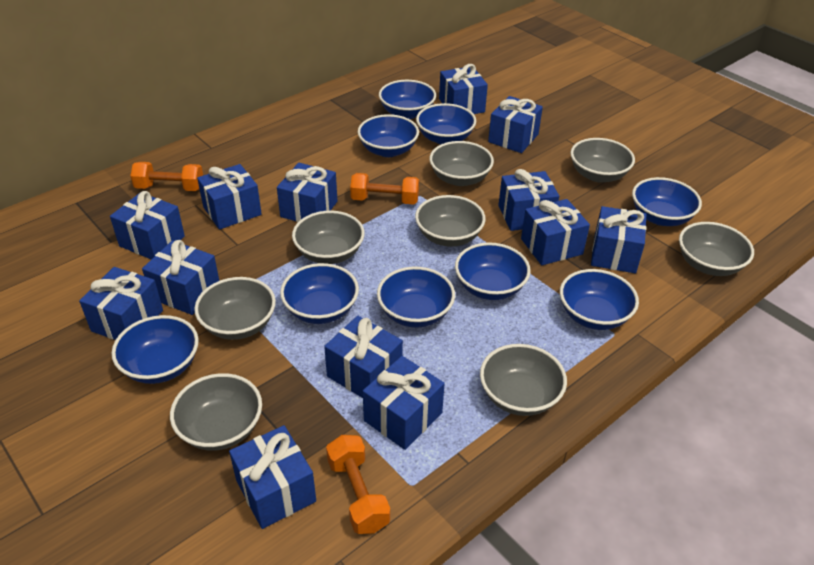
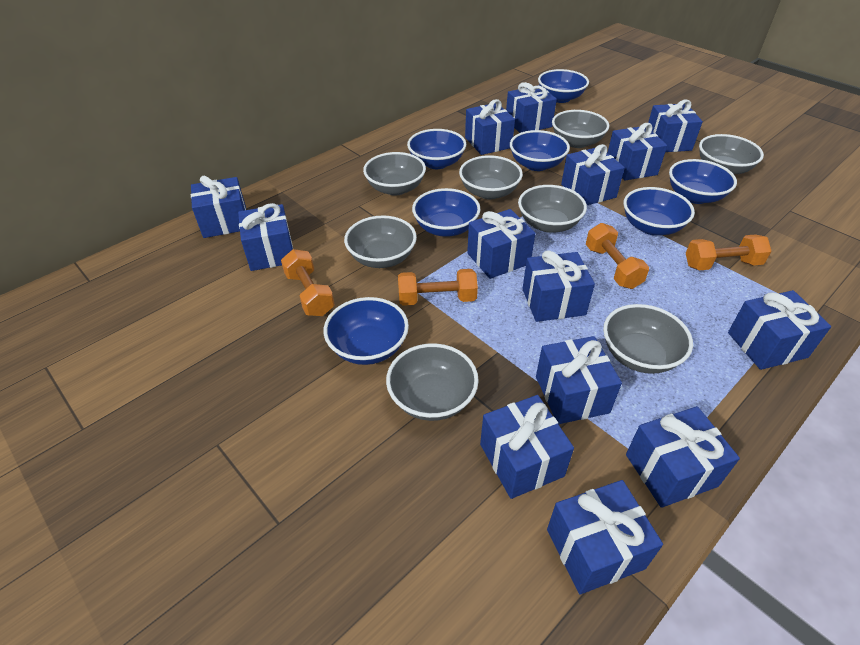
blue bowl: [111,315,199,384] [280,263,359,324] [358,114,419,157] [377,266,455,328] [379,80,436,119] [416,103,476,144] [455,243,531,300] [560,269,639,330] [632,177,702,226] = 9 -> [324,297,409,365] [407,129,466,169] [412,188,481,237] [510,130,570,171] [538,69,589,103] [623,187,695,235] [669,159,737,204] = 7
blue gift: [79,267,163,340] [110,191,185,259] [142,240,219,315] [197,164,262,230] [229,425,316,529] [277,163,337,222] [324,316,403,398] [363,356,445,450] [439,64,488,114] [488,96,543,153] [498,169,559,231] [521,199,590,265] [591,206,647,273] = 13 -> [191,176,246,238] [238,203,293,271] [465,99,515,155] [467,209,535,279] [480,395,574,499] [506,82,557,133] [522,250,595,322] [536,336,622,424] [547,480,663,595] [561,144,625,205] [608,123,667,180] [626,406,740,508] [648,99,703,152] [728,290,831,370] = 14
orange dumbbell: [130,162,203,191] [326,435,390,534] [350,173,419,205] = 3 -> [281,249,335,316] [398,269,478,306] [586,223,649,289] [686,234,772,270] = 4

